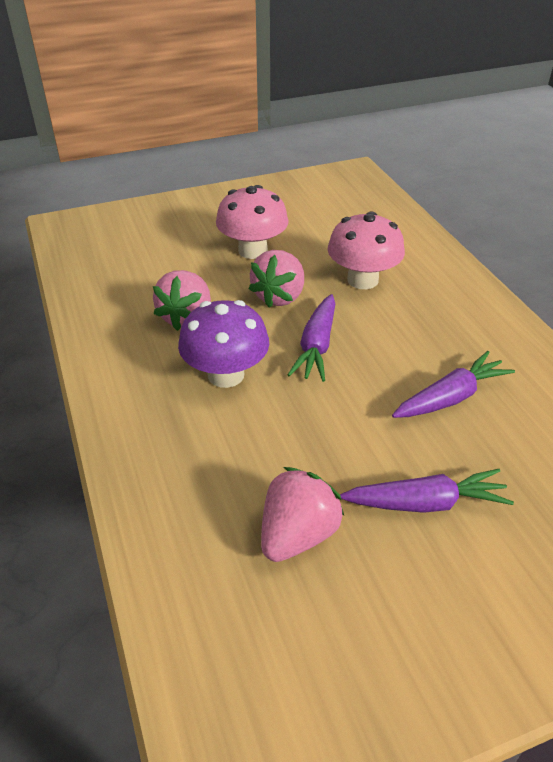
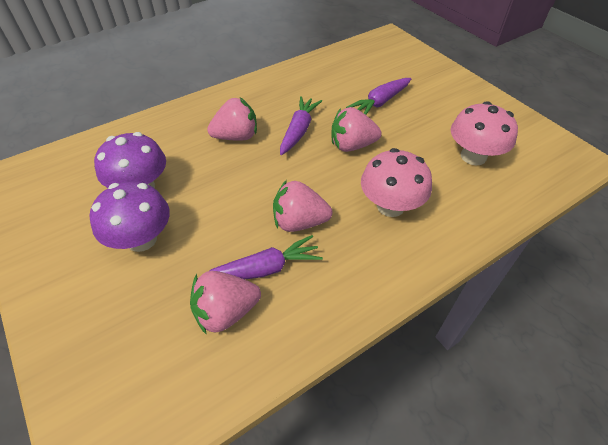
pink strawberry: [153,270,211,331] [249,250,304,308] [261,467,344,562] = 3 -> [190,271,261,335] [207,98,257,141] [273,180,333,232] [331,107,381,152] = 4
purple mushroom: [178,300,269,388] = 1 -> [89,181,170,252] [94,132,166,188] = 2

